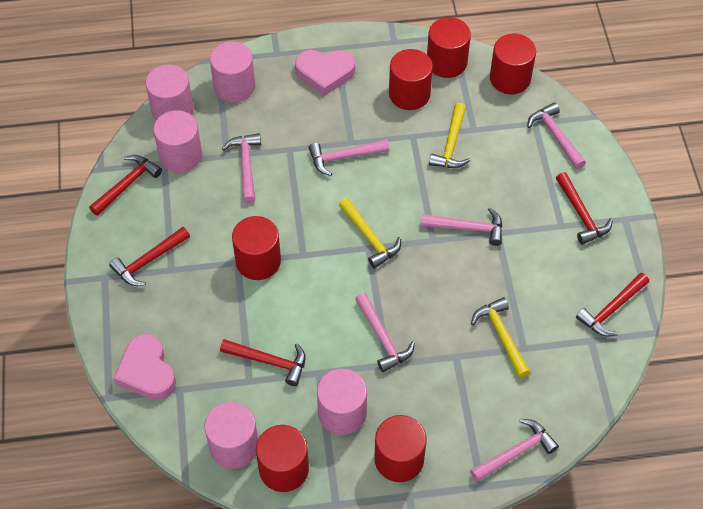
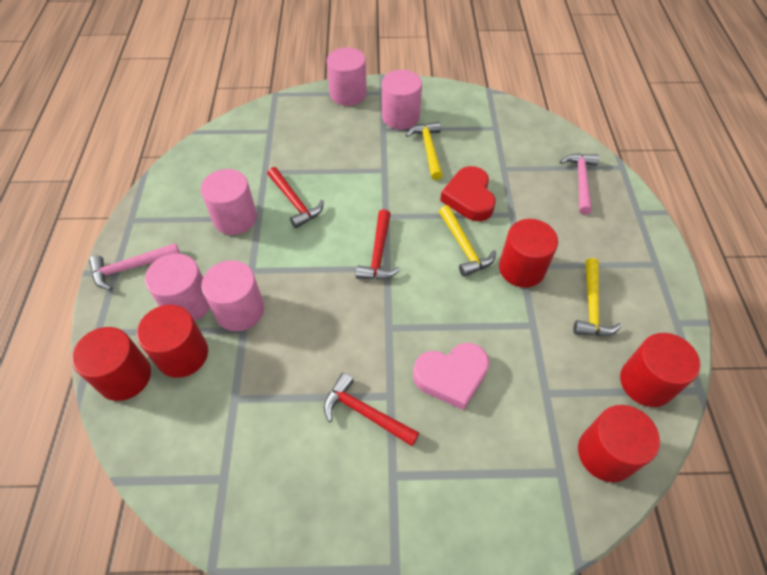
pink hammer: [222,133,261,203] [309,139,390,176] [355,293,415,372] [421,208,502,246] [470,419,559,482] [527,102,586,169] = 6 -> [89,243,180,290] [560,153,599,215] = 2
pink heart: [114,334,176,400] [295,50,355,96] = 2 -> [413,343,489,410] = 1
red cylinder: [232,216,281,280] [256,425,309,492] [374,415,427,482] [389,49,433,110] [427,17,471,78] [490,34,536,94] = 6 -> [72,327,151,401] [137,305,208,378] [499,219,558,288] [578,405,660,483] [620,333,701,407] = 5
red hammer: [89,155,162,216] [109,227,190,286] [220,339,306,386] [556,172,613,245] [576,273,649,337] = 5 -> [267,167,324,229] [324,373,419,446] [356,209,400,280] = 3
red heart: none = 0 -> [440,166,495,221] = 1

